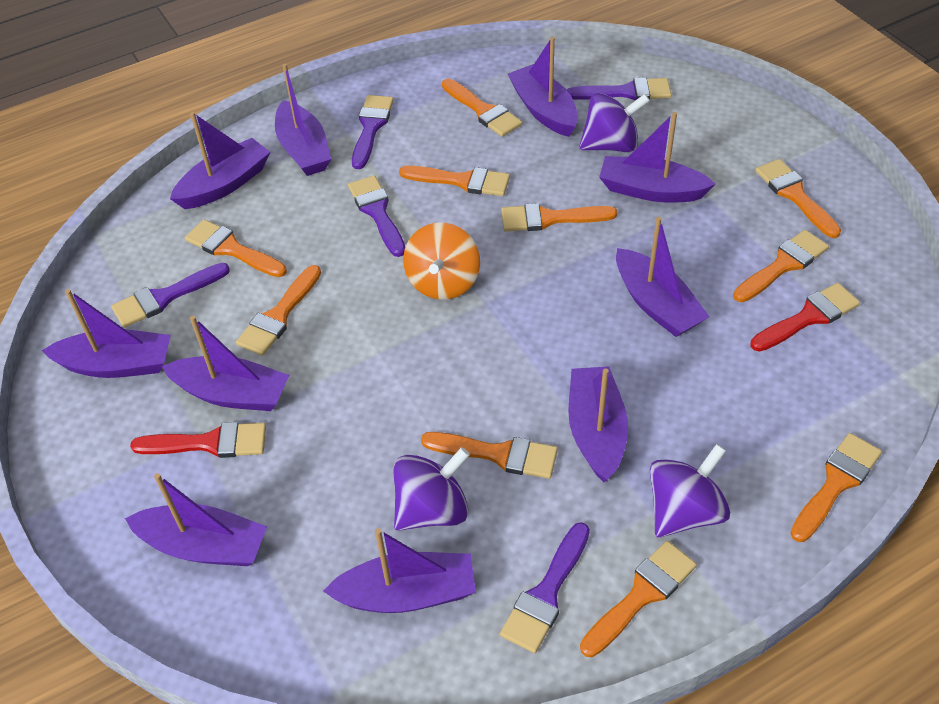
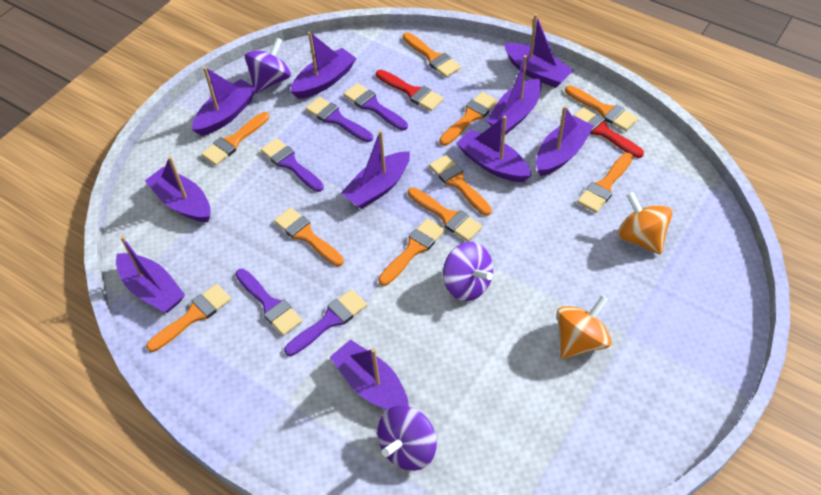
orange spinning top: [403,222,480,300] = 1 -> [557,295,611,359] [618,192,672,255] = 2

